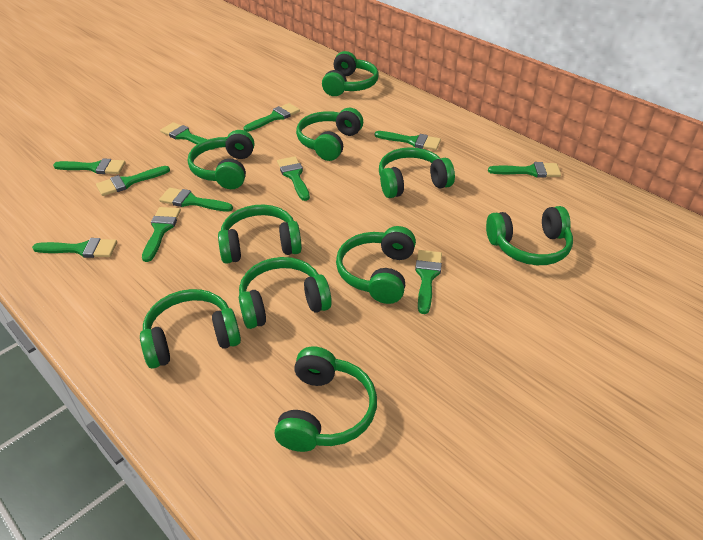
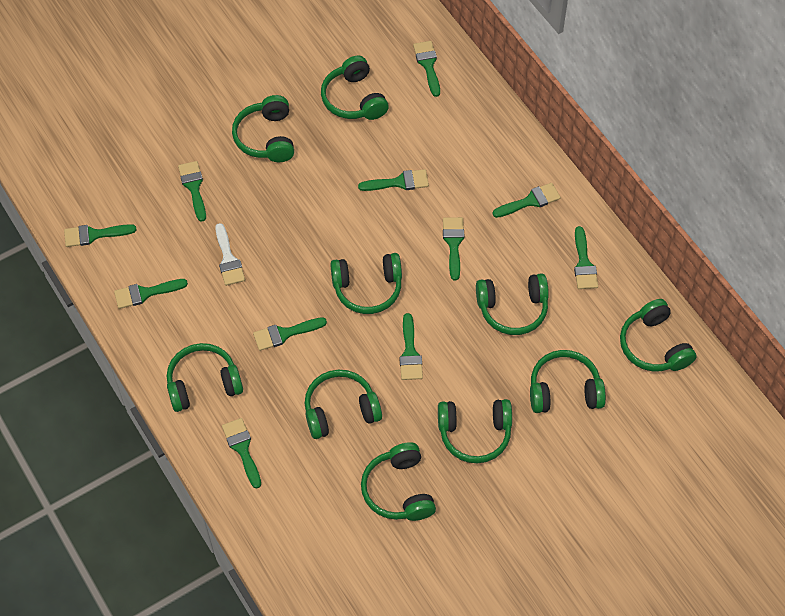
white brush: none = 0 -> [215,223,245,286] = 1

